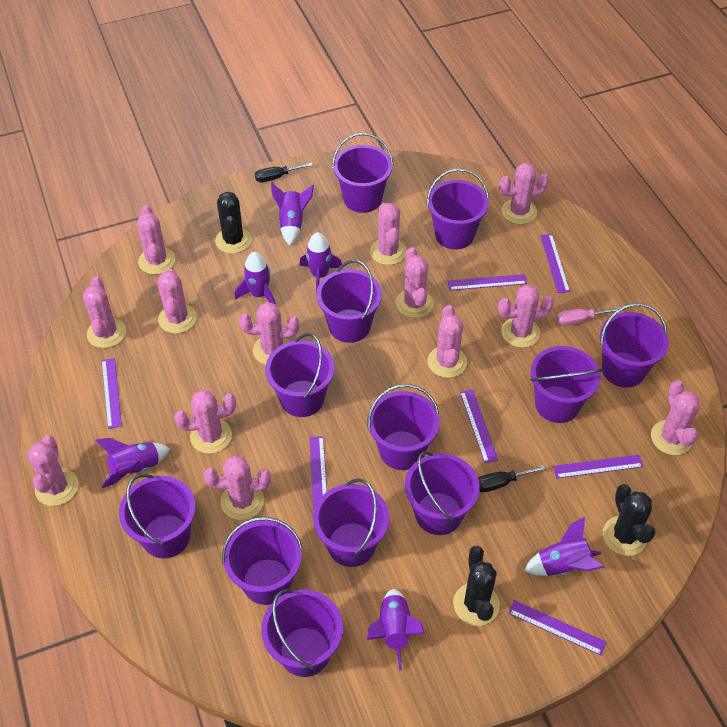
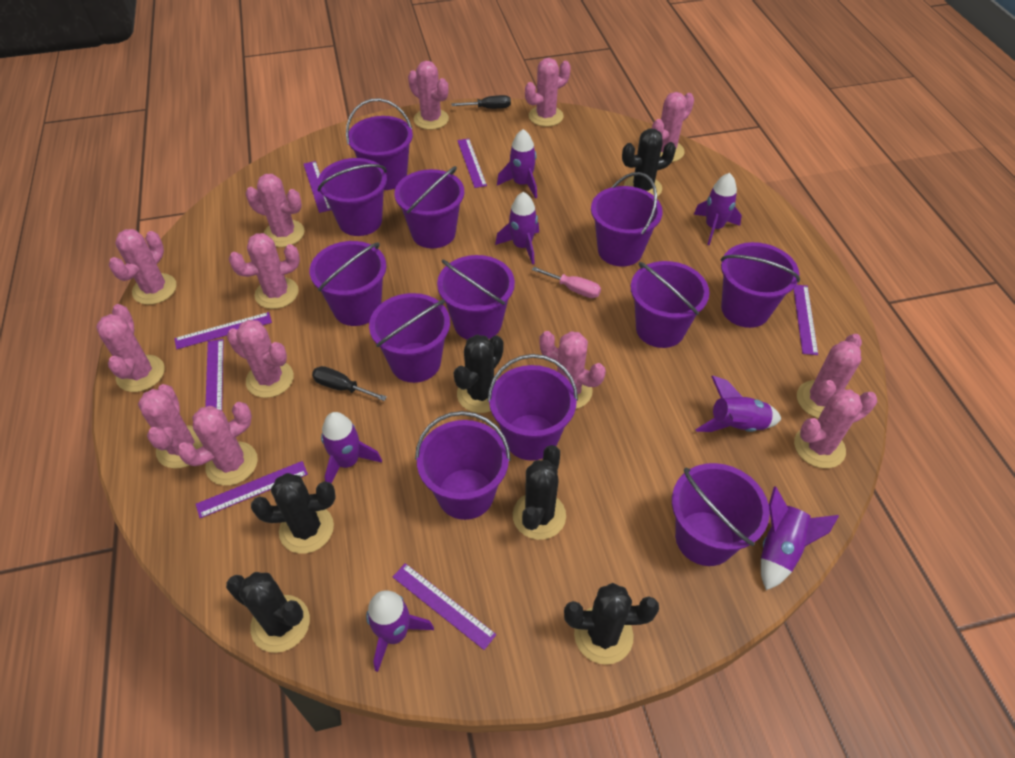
black cactus: [215,192,252,254] [453,546,500,626] [603,484,656,556] = 3 -> [226,572,310,653] [251,473,335,554] [454,335,504,413] [513,445,566,540] [564,583,659,665] [622,129,676,197] = 6
purple rocket: [95,438,170,488] [235,252,276,304] [271,183,314,245] [299,232,342,293] [367,589,425,670] [524,517,604,576] = 6 -> [321,412,382,484] [366,590,434,672] [495,192,539,265] [497,129,537,199] [694,173,742,245] [695,376,781,432] [761,487,839,590] = 7

